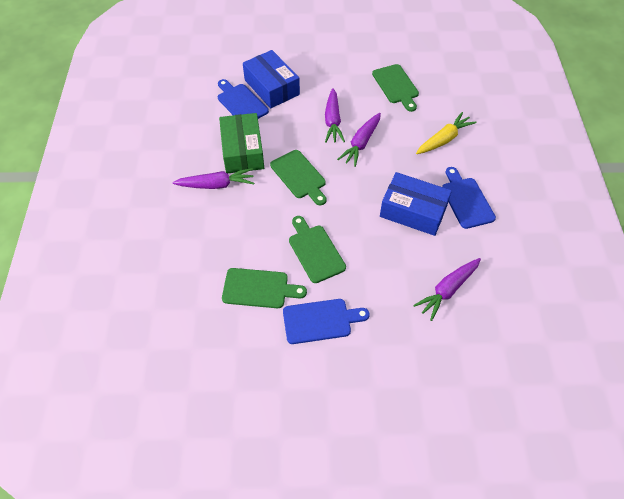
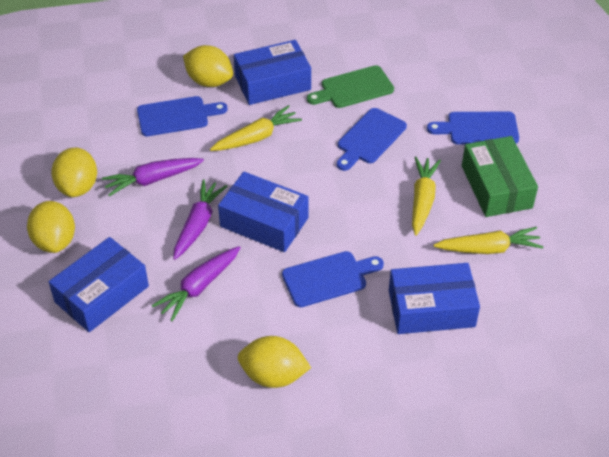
blue box: [243,50,300,108] [380,172,452,236] = 2 -> [49,237,149,332] [218,172,309,252] [234,40,311,105] [389,263,480,334] = 4
blue cutting board: [218,79,269,119] [283,299,370,344] [442,167,496,229] = 3 -> [137,96,227,136] [282,251,384,307] [337,108,407,171] [427,112,519,145] = 4
green cutting board: [222,268,307,308] [270,150,326,205] [289,216,346,283] [372,64,419,112] = 4 -> [307,65,394,108] = 1
purple carrot: [172,168,254,189] [325,88,345,143] [337,113,381,167] [413,258,481,321] = 4 -> [102,158,204,197] [152,246,241,321] [173,179,227,260] = 3
yellow carrot: [416,112,477,154] = 1 -> [210,105,302,151] [412,157,441,236] [433,227,544,254] = 3
yellow lemon: none = 0 -> [27,201,75,253] [51,147,97,197] [183,45,233,87] [237,336,311,388] = 4

